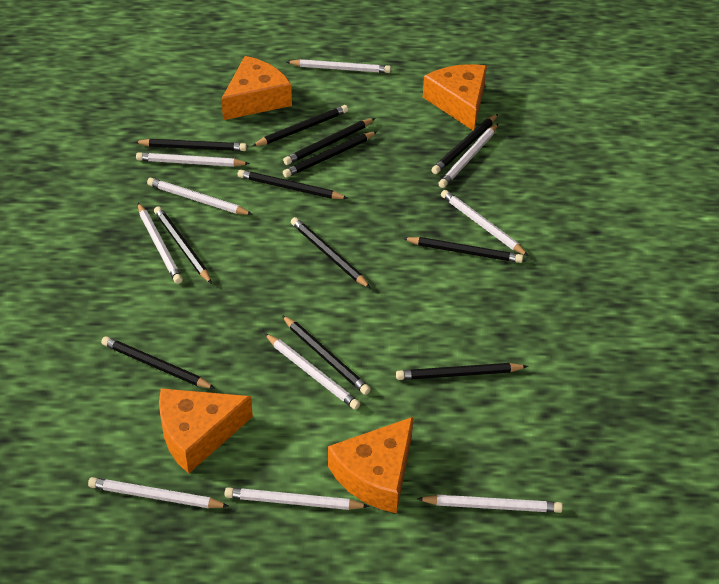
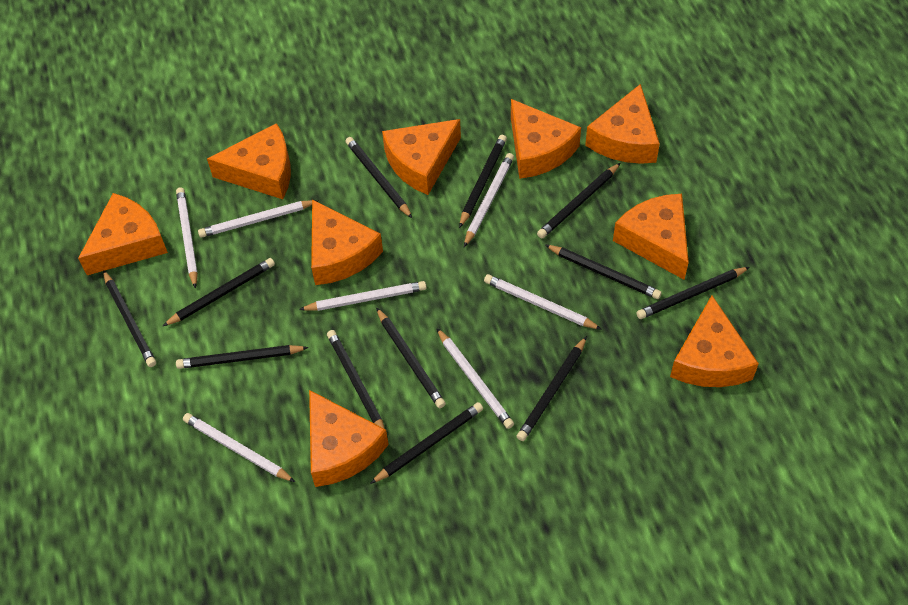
orange cheese: [159,388,253,474] [221,56,292,120] [328,417,413,513] [423,64,487,130] = 4 -> [78,193,168,275] [207,123,291,199] [309,390,389,487] [311,200,383,285] [382,119,461,195] [511,99,581,179] [585,84,660,164] [613,194,689,280] [670,295,759,387] = 9
white pencil: [88,477,229,508] [136,152,250,167] [138,203,183,284] [147,178,253,215] [225,487,370,510] [264,333,360,410] [287,59,391,73] [417,495,563,513] [438,123,498,188] [441,190,528,256] = 10 -> [176,187,198,289] [183,413,295,482] [198,200,319,238] [299,281,427,311] [437,328,514,429] [464,153,514,247] [484,274,602,330] = 7

